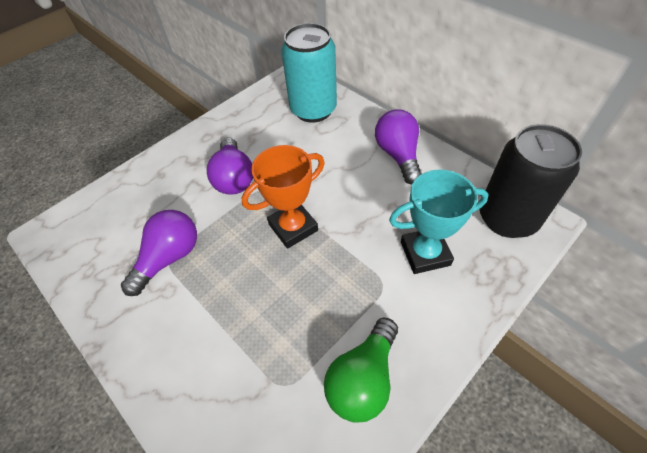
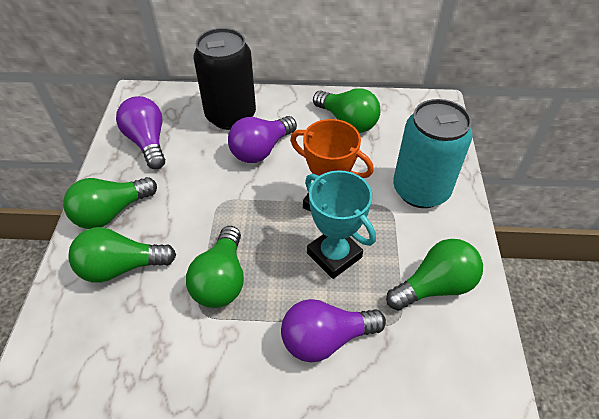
green light bulb: [324,318,398,423] = 1 -> [63,177,157,229] [69,227,176,283] [186,226,244,308] [313,88,381,133] [386,239,483,311] = 5

